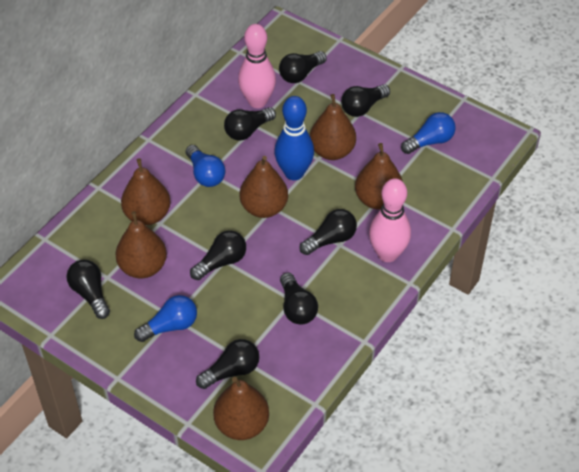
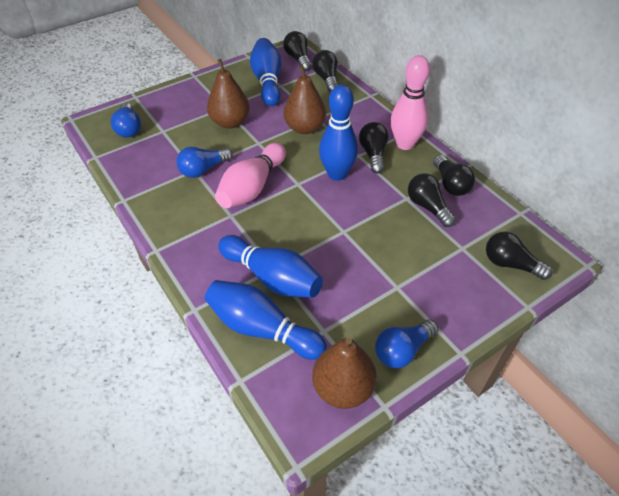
black light bulb: [67,260,110,319] [190,230,246,280] [196,339,259,389] [224,107,276,140] [279,51,327,83] [280,272,318,325] [299,209,357,255] [341,84,390,117] = 8 -> [283,31,312,71] [312,50,338,93] [359,122,389,174] [408,173,456,227] [433,155,475,196] [486,231,553,280] = 6
blue bowling pin: [274,96,314,180] = 1 -> [205,280,327,360] [218,235,323,298] [250,38,282,106] [319,84,358,181] = 4
brown pear: [115,211,167,279] [121,158,171,225] [213,377,269,440] [240,156,288,218] [310,94,356,160] [355,143,403,210] = 6 -> [207,59,250,129] [283,65,326,134] [312,338,377,409] = 3

